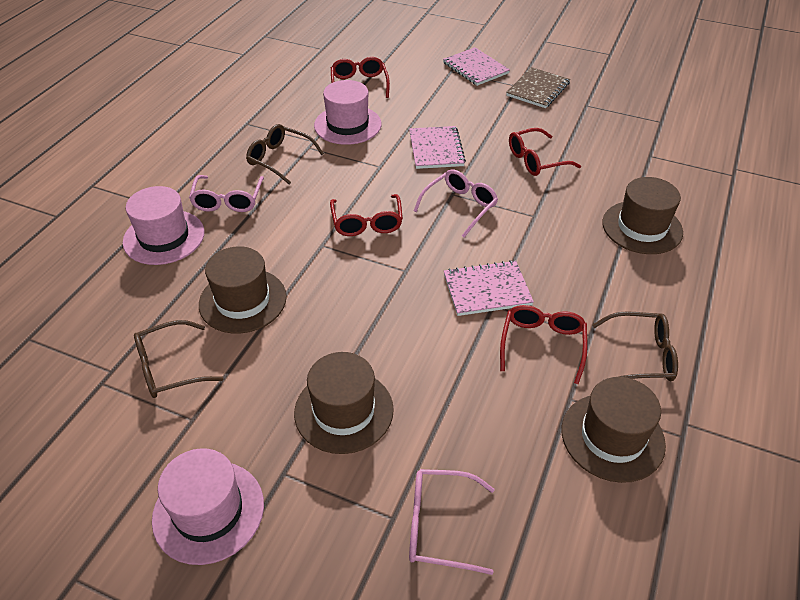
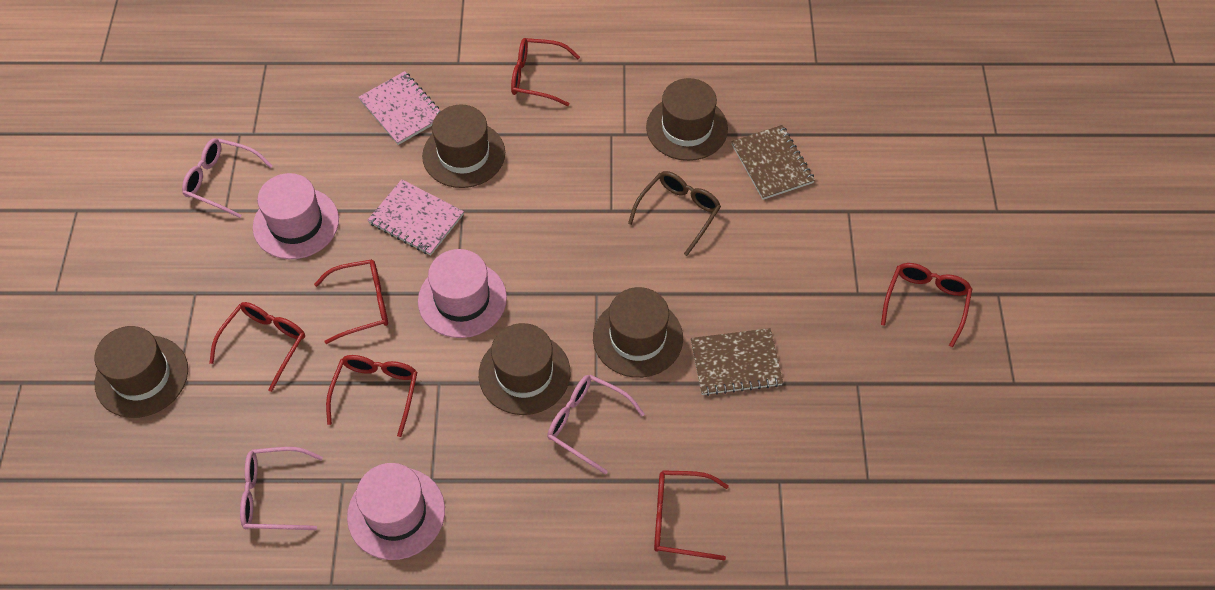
brown glasses: [134,320,224,398] [246,124,324,184] [592,311,678,381] = 3 -> [628,171,721,256] = 1
brown hat: [199,246,287,333] [294,352,394,454] [562,377,666,483] [602,177,683,254] = 4 -> [95,326,188,418] [422,105,505,188] [479,323,570,415] [593,287,683,378] [646,78,728,161] = 5
brown notebook: [506,67,570,108] = 1 -> [691,328,783,396] [731,125,815,200] = 2
pink notebook: [409,126,466,169] [443,47,510,86] [444,260,534,316] = 3 -> [358,71,440,145] [367,179,464,256] = 2
red glasses: [330,194,403,236] [331,57,390,98] [500,305,587,384] [509,128,581,176] = 4 -> [209,302,305,392] [314,259,388,344] [326,355,418,437] [511,38,580,106] [654,470,729,561] [881,263,972,347] = 6

